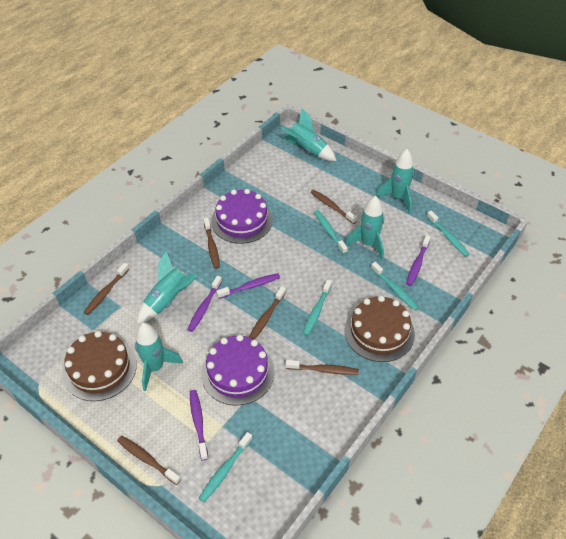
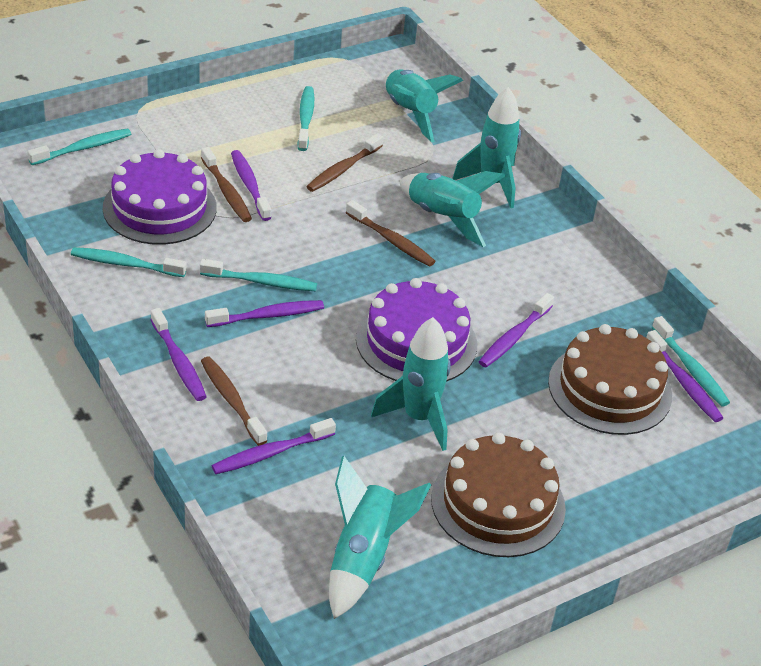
brown toothbrush: [84,263,129,315] [117,436,181,485] [204,217,220,269] [249,286,286,340] [286,360,359,375] [311,190,357,224] = 6 -> [201,147,252,222] [201,357,267,446] [306,133,383,192] [346,200,435,267] = 4
purple toothbrush: [187,276,222,332] [190,390,208,461] [216,273,280,299] [406,235,431,286] = 4 -> [151,308,206,401] [205,300,324,327] [212,418,336,474] [231,150,271,221] [479,293,554,367] [646,330,723,422] = 6

